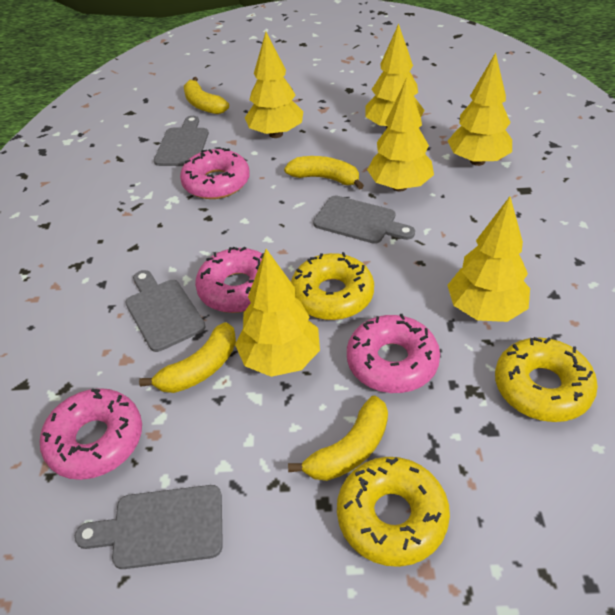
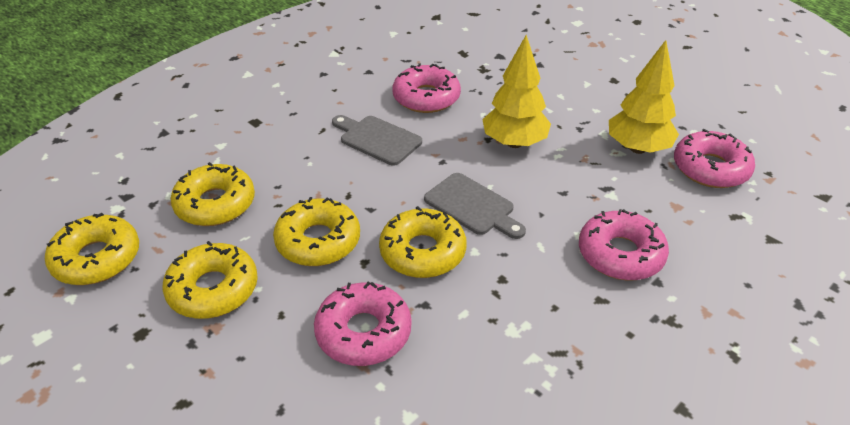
grey cutting board: [75,485,223,569] [125,270,206,352] [154,116,209,166] [313,195,415,244] = 4 -> [332,115,422,166] [424,173,526,239] = 2
yellow banana: [139,322,236,393] [184,77,229,114] [284,156,364,190] [288,395,388,481] = 4 -> none = 0
yellow donut: [291,252,374,320] [337,457,450,567] [495,337,598,422] = 3 -> [45,213,139,285] [163,241,258,319] [171,162,255,226] [273,197,360,266] [379,206,466,278] = 5
yellow tree: [235,249,320,377] [245,32,303,138] [365,24,425,129] [367,78,434,191] [447,197,530,322] [448,53,512,166] = 6 -> [482,35,551,148] [609,40,679,154] = 2

